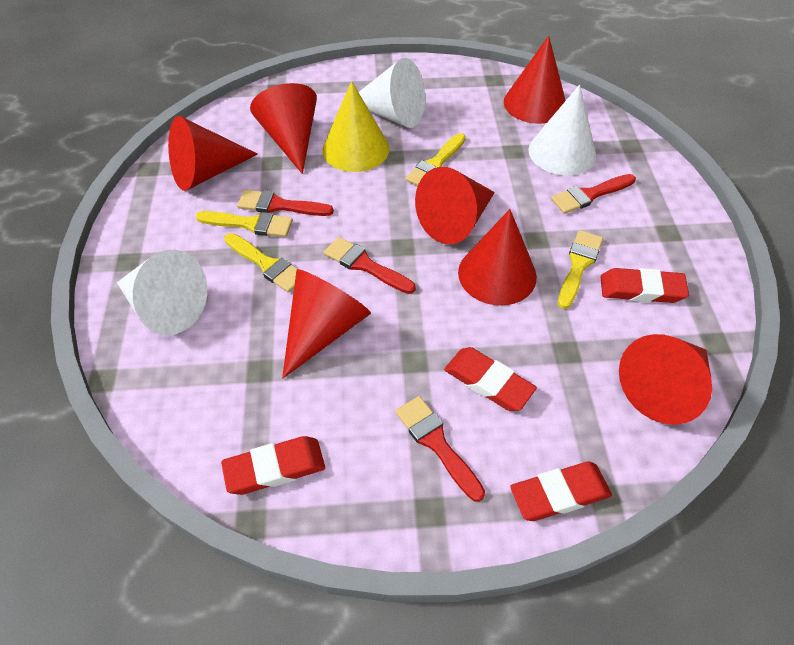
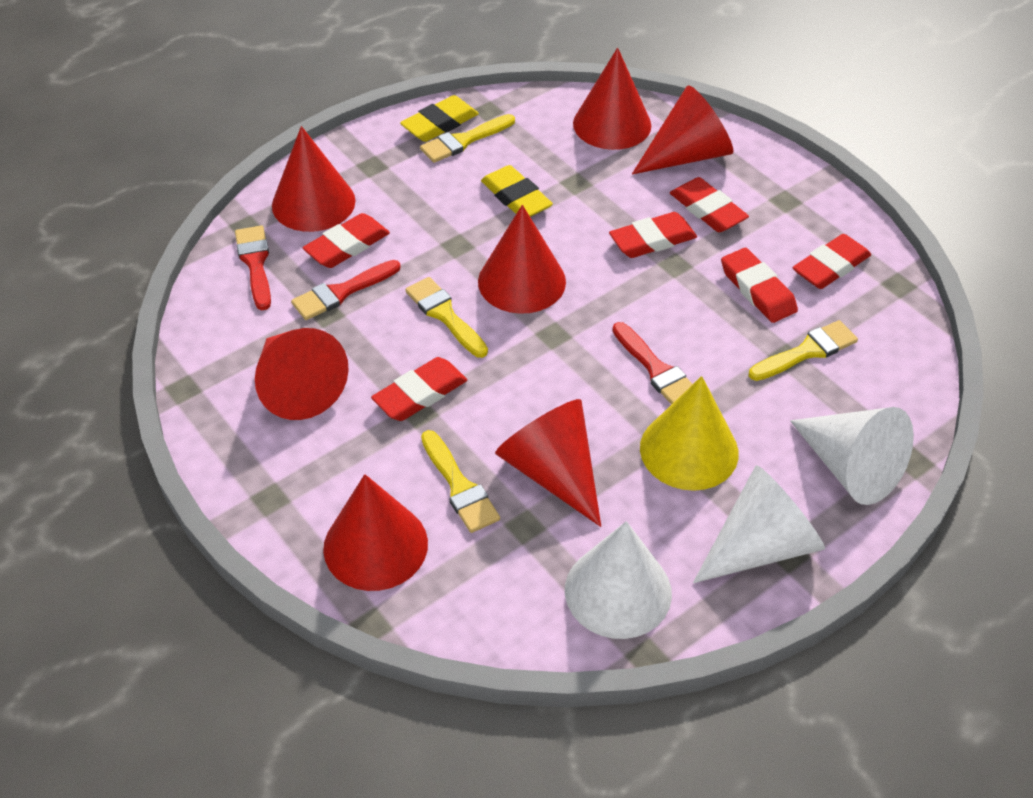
red brush: [237,190,334,216] [324,237,416,294] [395,396,485,502] [551,174,636,214] = 4 -> [235,225,271,310] [291,260,401,320] [612,322,693,405] = 3
red eraser: [221,436,325,495] [444,347,537,411] [510,461,612,521] [600,268,689,303] = 4 -> [302,213,390,268] [371,357,467,421] [609,212,697,258] [670,177,749,232] [721,248,798,323] [793,234,871,289] = 6
yellow eraser: none = 0 -> [400,95,479,142] [481,165,553,217] = 2

